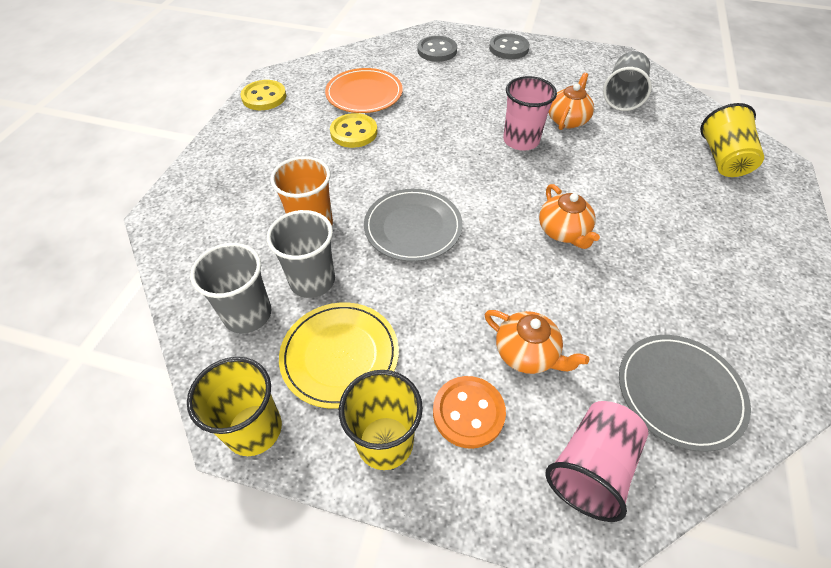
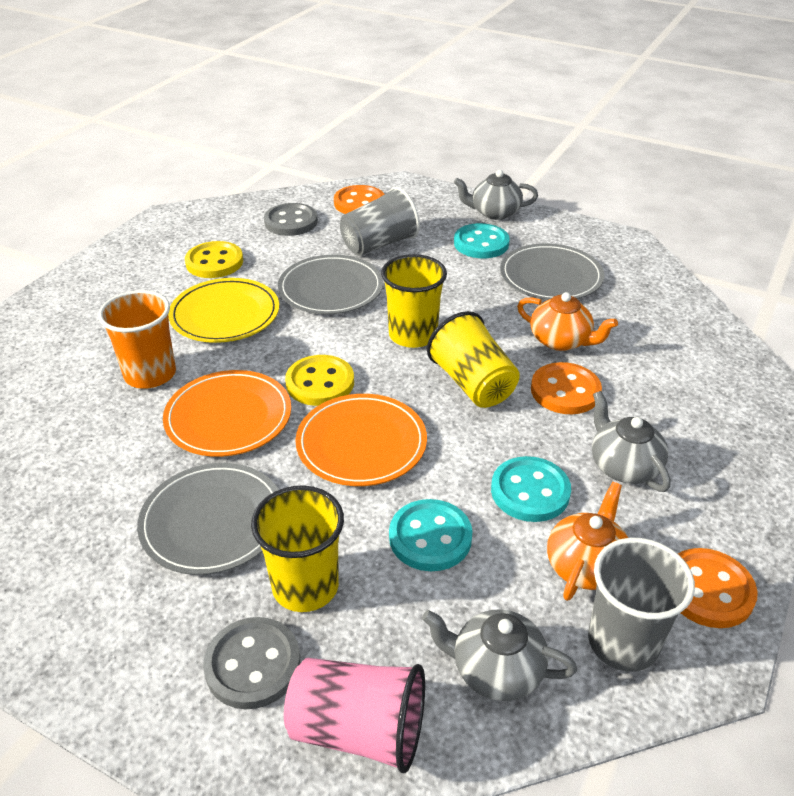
grey cup: [190,243,272,334] [267,210,335,298] [603,51,652,111] = 3 -> [340,187,420,256] [588,538,695,672] = 2
grey plate: [364,189,463,262] [619,335,751,452] = 2 -> [137,463,279,575] [278,255,383,314] [500,243,604,300] = 3
grey teapot: none = 0 -> [422,609,577,701] [454,170,538,220] [592,391,671,492] = 3
orange button: [433,376,506,449] = 1 -> [334,185,384,214] [531,362,602,414] [678,548,758,628] = 3
orange plate: [325,68,403,113] = 1 -> [163,370,291,457] [295,394,427,486] = 2
orange teapot: [485,310,589,374] [539,184,600,249] [548,73,594,130] = 3 -> [517,292,618,351] [547,482,628,601] = 2
pink cup: [503,76,557,151] [545,401,648,522] = 2 -> [284,658,425,773] = 1
turquoise button: none = 0 -> [389,499,472,571] [454,223,510,258] [491,456,571,522] = 3

